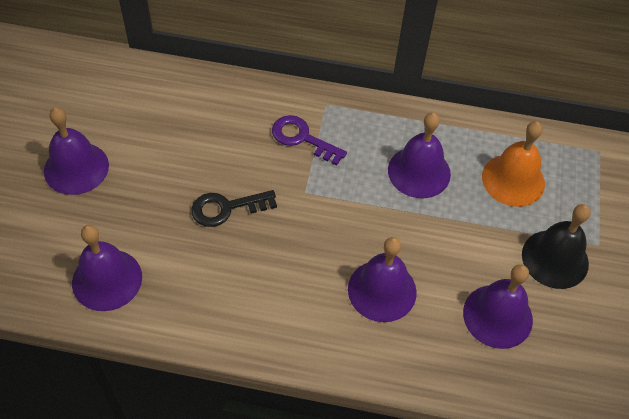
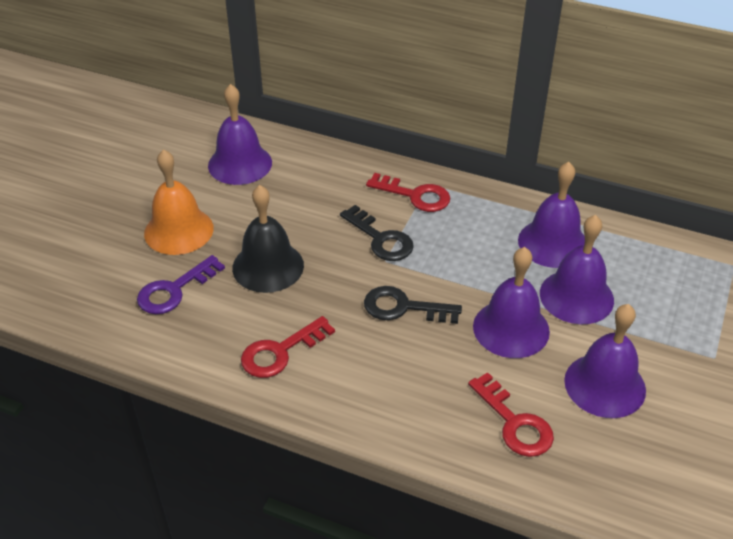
black key: [191,190,277,227] = 1 -> [340,205,414,261] [364,286,462,324] = 2
red key: none = 0 -> [241,316,335,378] [366,173,450,212] [468,372,554,457] = 3

